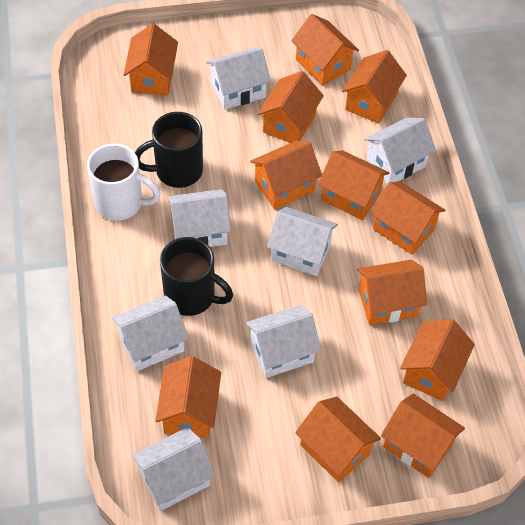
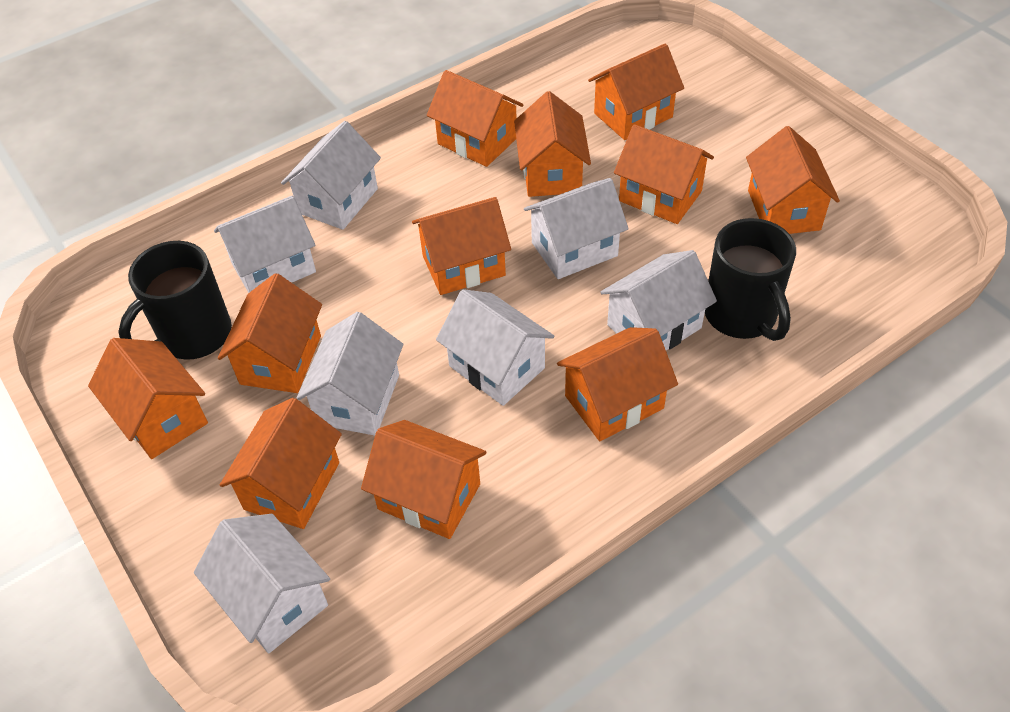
orange house: [124,23,178,96] [155,356,221,438] [250,141,322,209] [258,71,324,143] [291,14,359,86] [295,396,381,483] [318,150,389,220] [342,50,407,124] [357,259,427,325] [371,182,445,255] [381,394,465,478] [400,319,475,401] = 12 -> [88,338,208,459] [218,273,322,393] [220,398,342,529] [361,420,487,539] [412,197,511,295] [427,70,524,167] [514,91,591,197] [557,327,678,441] [588,43,684,140] [614,124,714,224] [746,126,840,234] = 11
white mug: [87,144,160,221] = 1 -> none = 0

